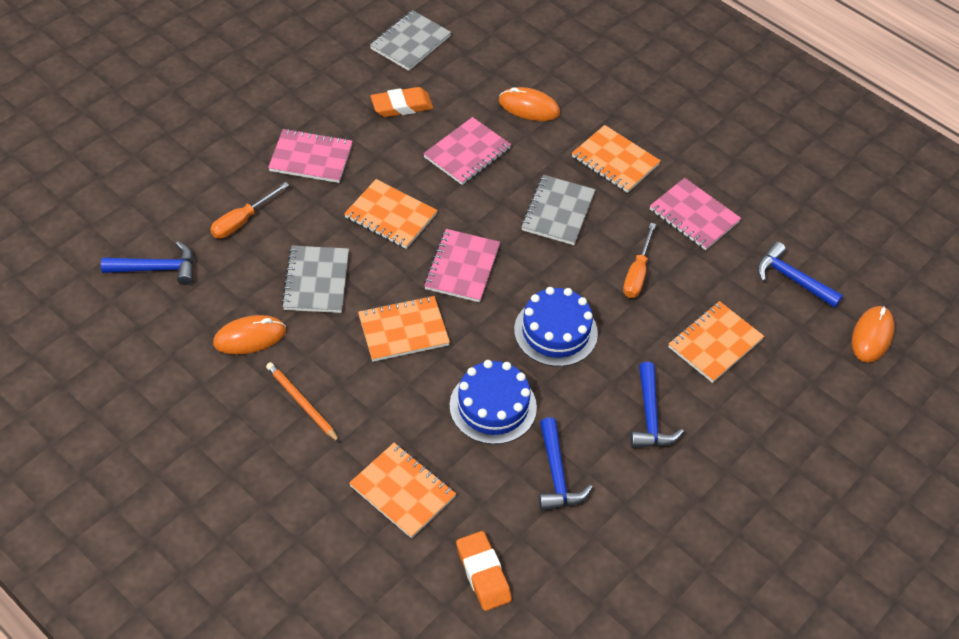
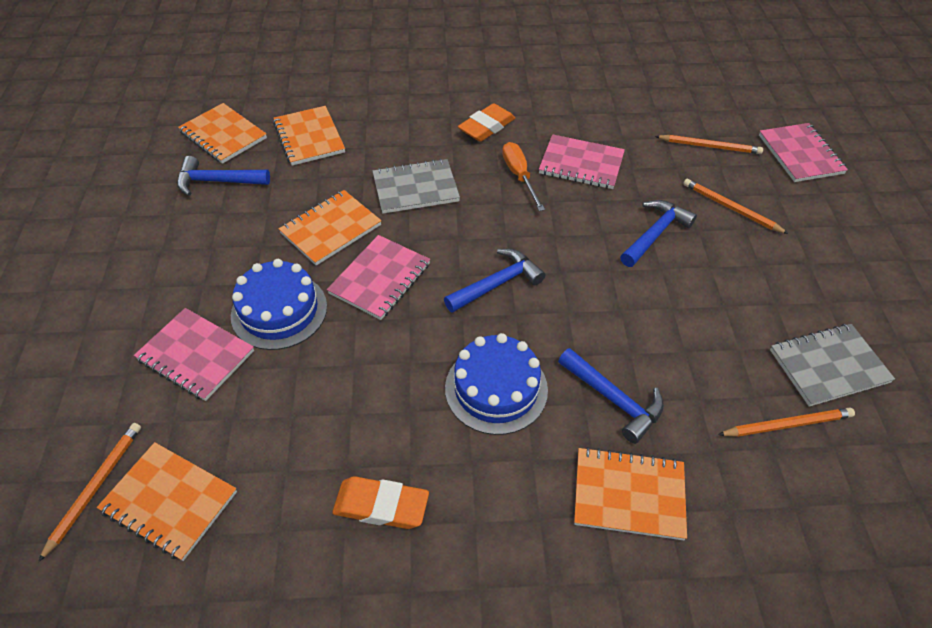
grey notebook: [281,246,349,313] [370,10,451,71] [521,175,595,245] = 3 -> [372,159,460,214] [770,324,895,407] = 2
orange mouse: [213,315,286,354] [499,87,560,121] [852,306,895,362] = 3 -> none = 0
orange pencil: [266,362,340,443] = 1 -> [38,423,141,562] [655,135,763,154] [683,179,788,234] [718,408,855,437] = 4
orange screwdriver: [210,182,289,239] [623,223,656,298] = 2 -> [502,142,545,211] = 1

